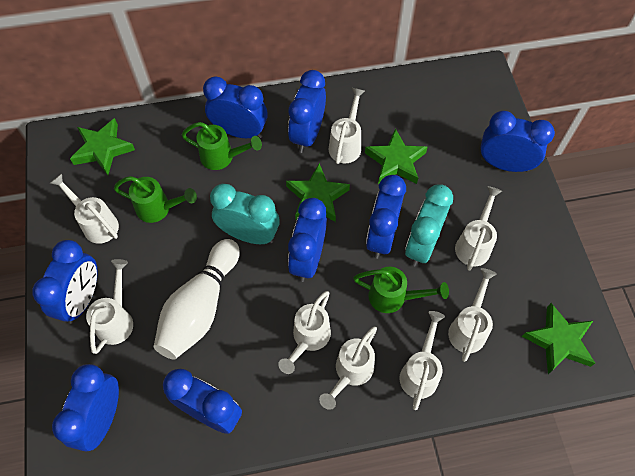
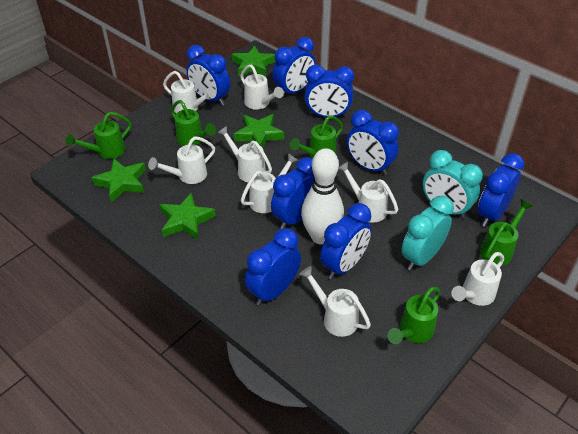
green watering can: [114,176,197,223] [182,122,262,170] [353,267,449,313] = 3 -> [66,112,131,159] [171,100,216,146] [290,115,343,159] [387,287,440,344] [480,199,533,266] = 5

